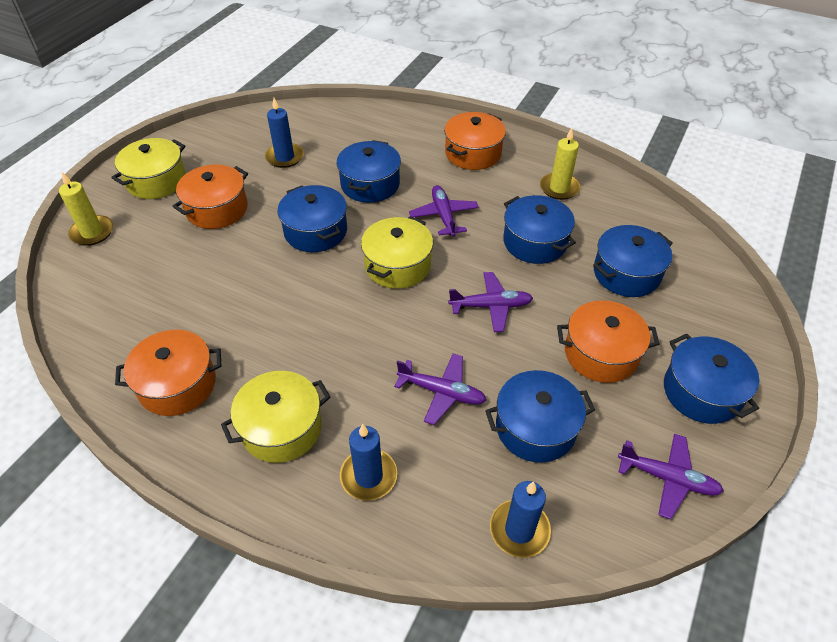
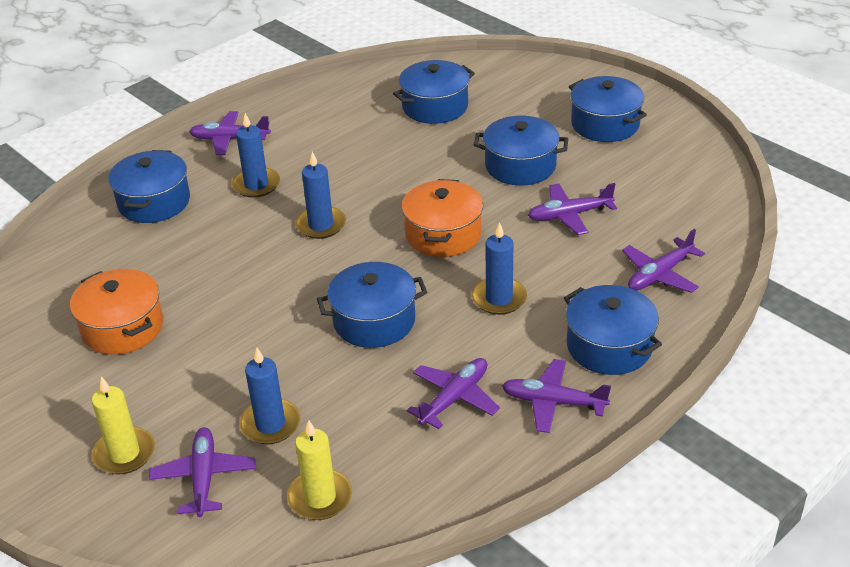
blue candle: [265,98,304,168] [340,424,397,501] [490,481,551,558] = 3 -> [232,113,280,198] [239,348,300,444] [295,152,346,239] [472,222,527,315] = 4
orange pot: [115,330,222,416] [172,164,248,229] [444,112,506,170] [557,300,659,383] = 4 -> [70,269,163,355] [401,179,483,257] = 2
purple plane: [394,353,486,425] [409,185,479,237] [448,272,533,332] [618,434,724,519] = 4 -> [149,427,255,517] [189,111,271,155] [407,358,500,429] [502,359,611,433] [528,183,617,235] [622,229,705,293] = 6
yellow pot: [112,138,186,199] [221,371,330,463] [361,216,433,289] = 3 -> none = 0

